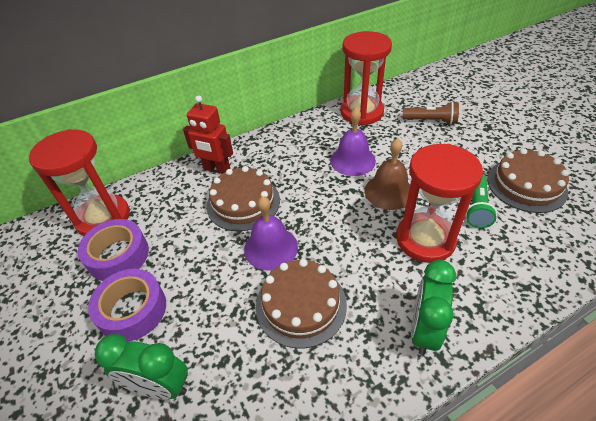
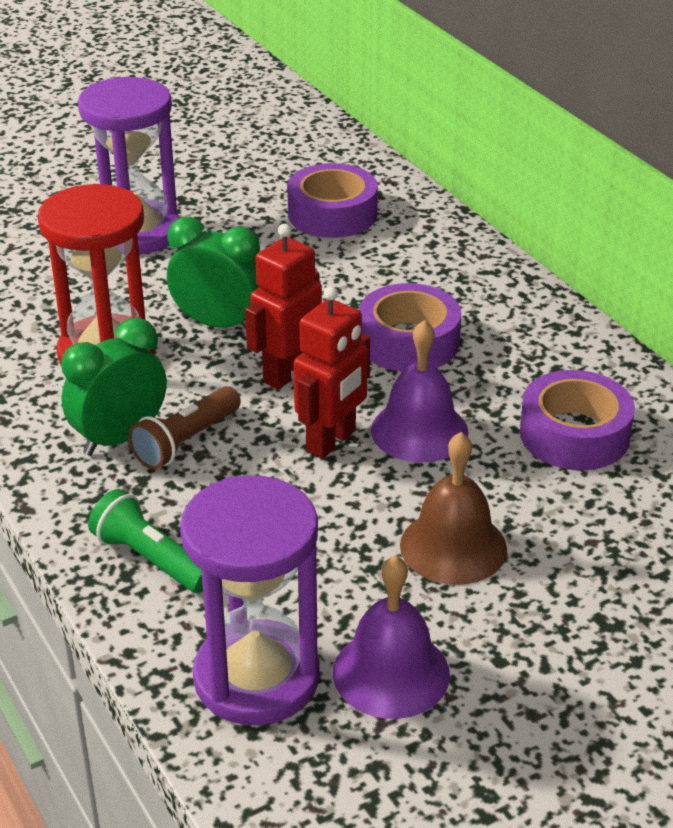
brown cake: [207,166,280,231] [256,259,347,348] [487,148,569,213] = 3 -> none = 0
purple hourglass: none = 0 -> [78,77,180,255] [180,476,320,725] = 2
purple tape: [78,219,149,281] [88,269,166,341] = 2 -> [287,163,378,238] [359,283,461,372] [520,370,635,470] = 3
red hourglass: [29,129,130,236] [341,31,392,125] [396,144,483,263] = 3 -> [38,184,156,365] = 1
red robot: [183,95,233,174] = 1 -> [245,224,322,390] [294,286,370,459] = 2

